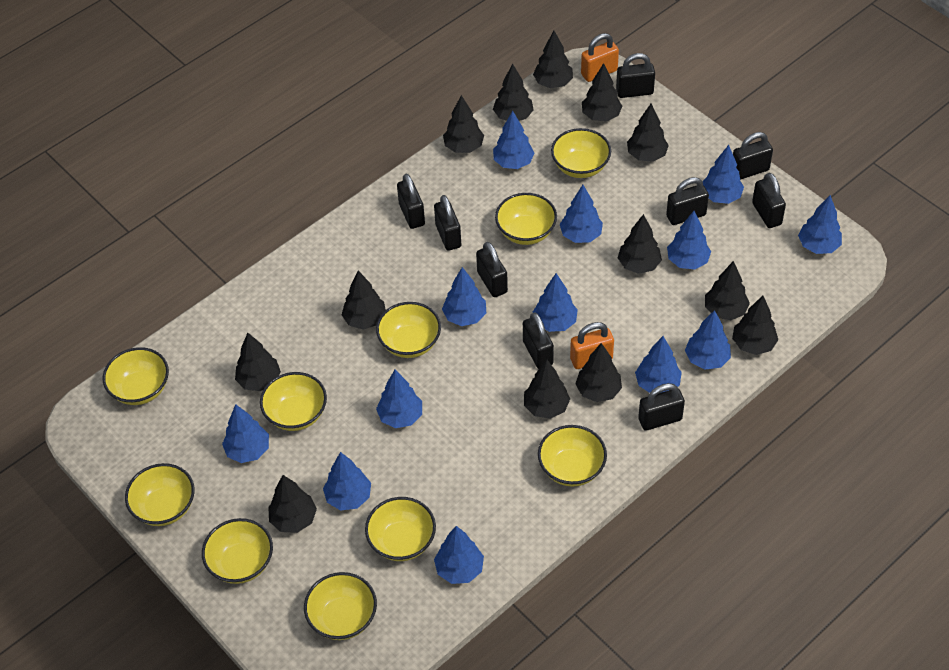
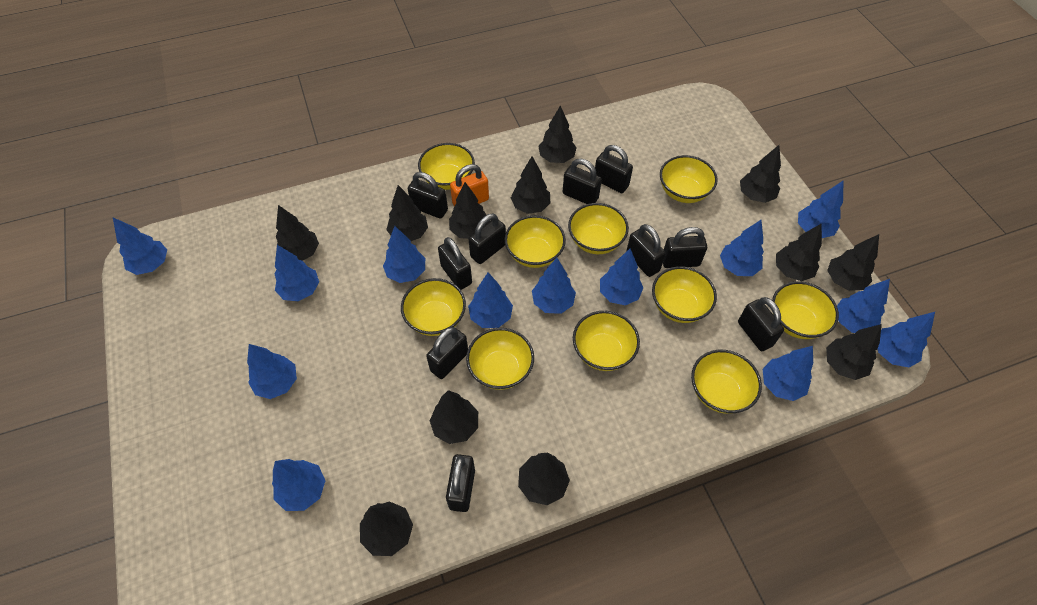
black padlock: [397,174,425,229] [434,195,461,251] [476,242,508,297] [523,312,554,369] [616,53,655,98] [638,383,685,431] [666,177,709,225] [733,132,773,180] [752,173,786,228] = 9 -> [408,172,448,219] [426,327,468,379] [438,237,472,290] [446,454,475,512] [468,214,506,264] [563,158,602,204] [595,145,633,193] [626,224,666,277] [663,227,707,268] [738,297,784,351] = 10
black tree: [235,333,281,391] [268,475,317,533] [342,271,386,330] [443,95,484,153] [493,64,534,121] [524,360,570,419] [533,31,573,88] [575,343,622,402] [582,63,622,122] [618,214,662,274] [627,103,669,162] [705,261,750,320] [732,295,778,355] = 13 -> [276,205,319,261] [360,501,413,556] [386,185,428,241] [430,390,478,444] [449,182,489,239] [511,157,550,214] [518,452,570,505] [538,105,577,163] [740,145,781,203] [776,223,822,281] [826,324,882,380] [827,234,879,291] = 12
orange padlock: [570,322,614,369] [581,33,619,82] = 2 -> [450,164,489,206] = 1

